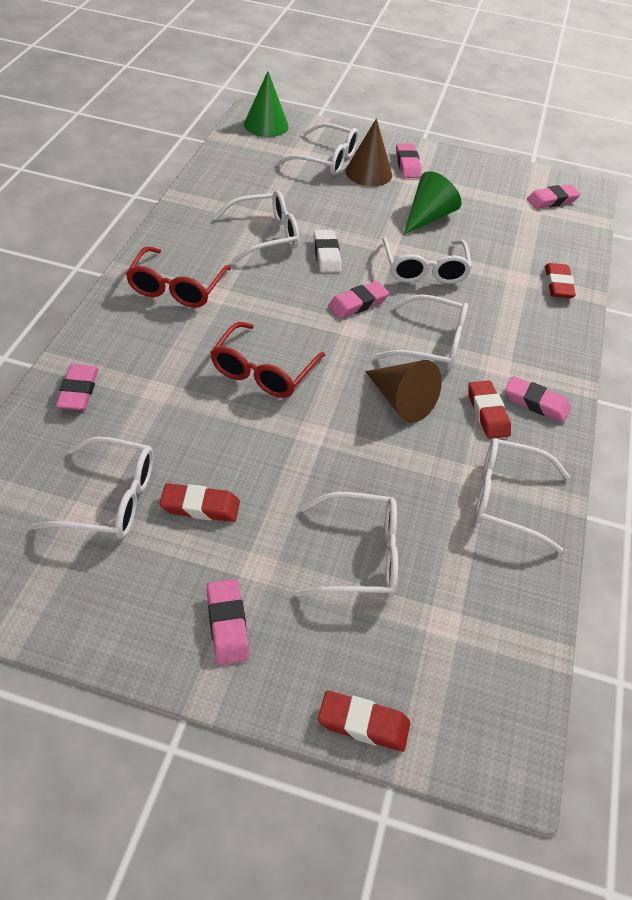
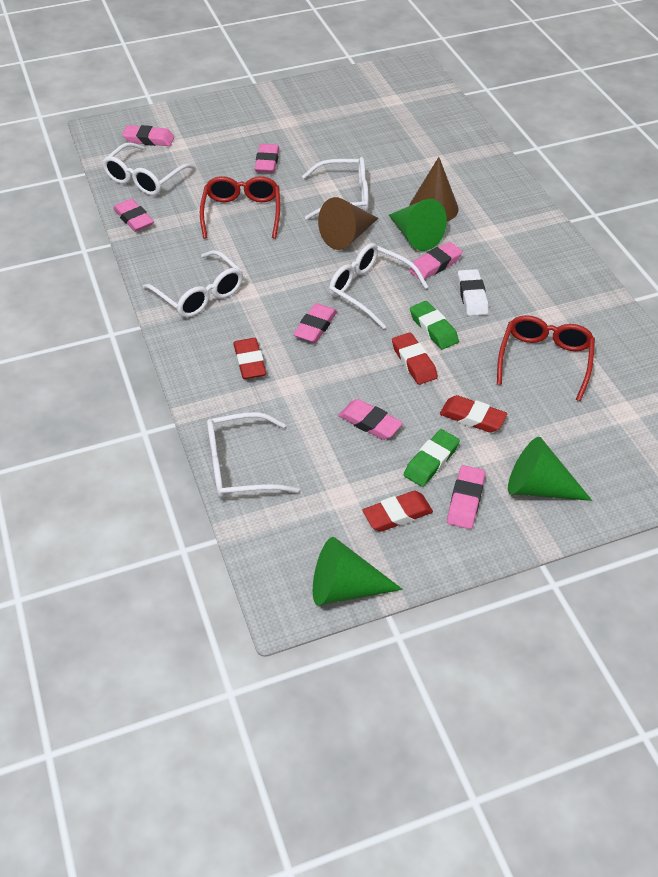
green cone: [244,71,289,137] [403,171,461,235] = 2 -> [313,537,403,606] [389,199,447,251] [508,437,592,501] = 3
green eraser: none = 0 -> [404,429,460,487] [410,301,459,350] = 2
pink eraser: [56,364,98,410] [207,579,250,665] [328,281,389,318] [396,143,422,178] [505,376,571,423] [527,184,581,209] = 6 -> [113,199,154,232] [122,125,174,146] [254,144,279,173] [293,303,337,343] [338,399,403,440] [409,242,463,279] [447,465,485,529] = 7
white glasses: [31,436,154,539] [213,190,299,263] [277,123,359,176] [295,492,398,597] [375,294,468,370] [382,237,472,284] [474,438,570,553] = 7 -> [102,142,196,196] [143,250,243,318] [207,412,299,498] [302,157,369,220] [329,243,428,329] = 5

